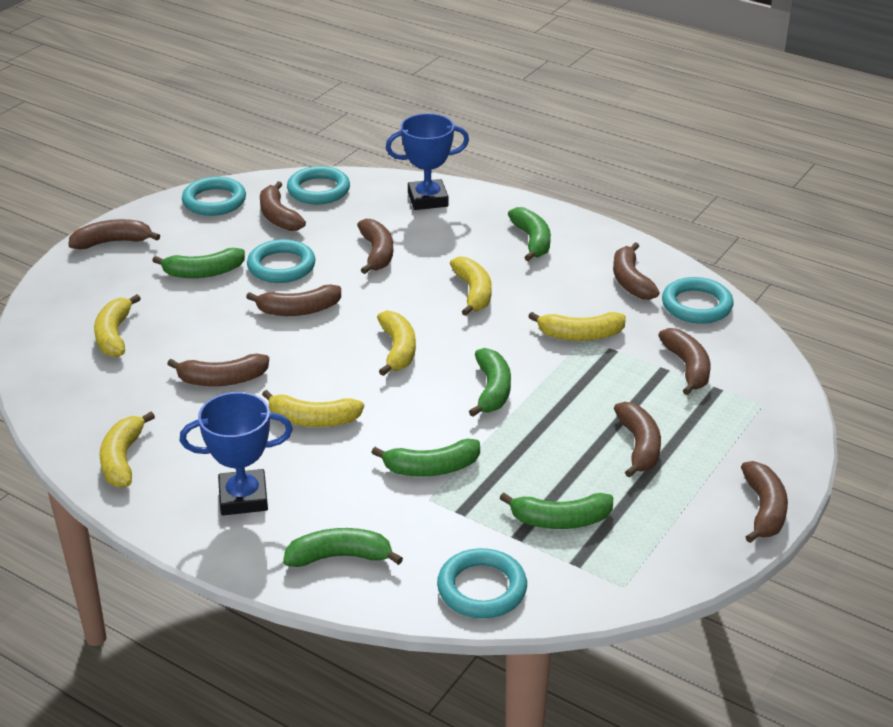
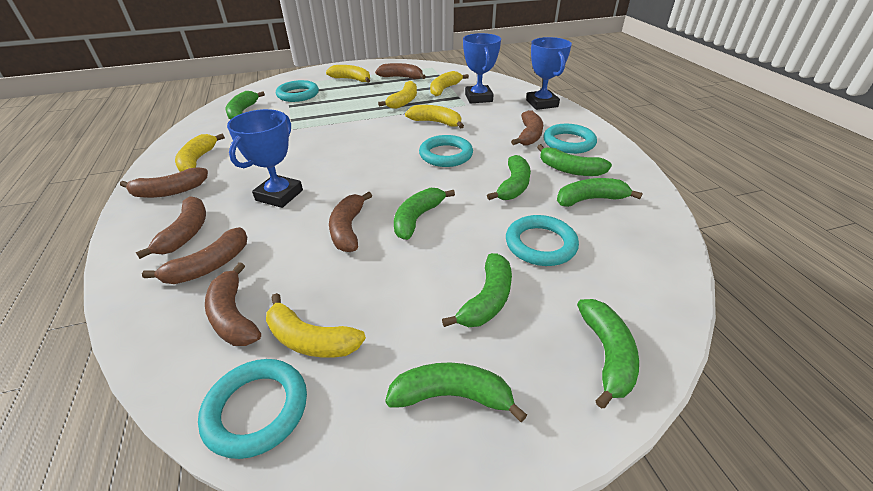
blue trophy: [180,392,293,515] [386,113,469,210] = 2 -> [227,109,303,208] [463,33,501,103] [526,37,572,110] = 3
brown banana: [68,219,160,250] [167,354,269,386] [246,284,341,316] [260,181,306,231] [357,219,393,274] [613,242,660,300] [614,402,661,477] [658,328,710,395] [741,461,788,543] = 9 -> [120,168,208,198] [136,196,206,259] [142,227,247,284] [205,262,261,346] [329,192,372,252] [375,63,426,79] [511,110,543,145] = 7
green banana: [152,248,245,278] [283,528,403,567] [371,439,480,476] [469,348,511,417] [499,493,613,529] [508,207,551,261] = 6 -> [225,91,265,119] [385,363,527,422] [394,188,455,240] [442,253,512,327] [487,155,531,200] [537,144,612,176] [557,178,643,207] [577,299,639,409] = 8

